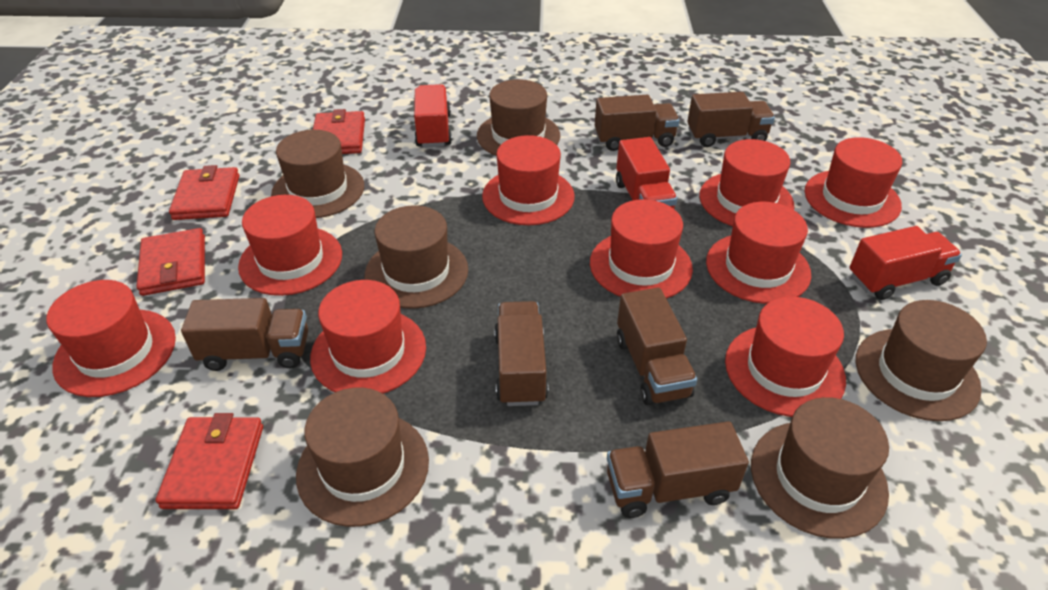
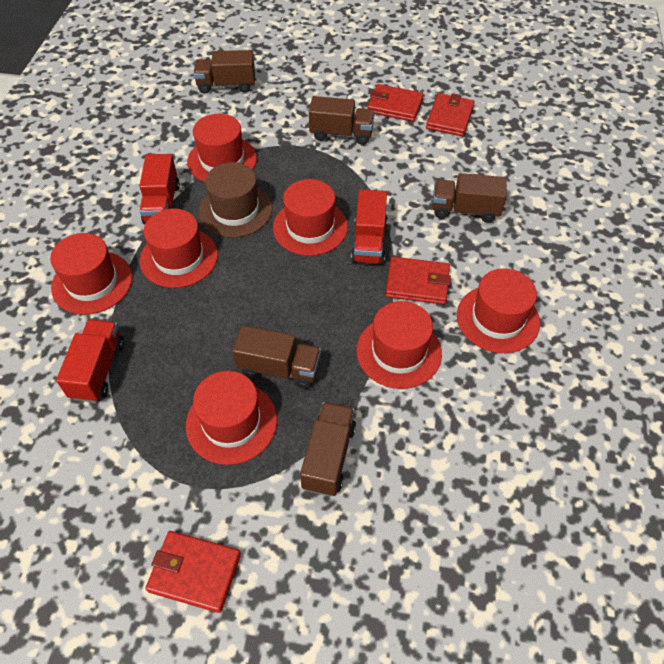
brown hat: [271,130,364,218] [296,387,429,527] [365,205,468,309] [477,79,560,156] [751,397,889,539] [856,300,987,421] = 6 -> [199,162,272,238] = 1
brown truck: [181,298,308,371] [494,301,549,406] [595,95,680,151] [607,421,749,518] [617,288,697,405] [687,92,775,147] = 6 -> [193,50,255,94] [232,325,321,389] [300,402,356,496] [309,96,375,145] [433,173,507,223] = 5
red hat: [47,280,176,397] [238,195,342,296] [310,280,426,394] [482,135,575,225] [590,199,693,299] [699,139,794,226] [706,202,811,304] [725,297,846,417] [805,137,902,228] = 9 -> [50,233,132,315] [140,209,218,288] [186,371,277,465] [187,114,257,182] [273,179,348,256] [356,301,442,389] [457,268,540,353] = 7

